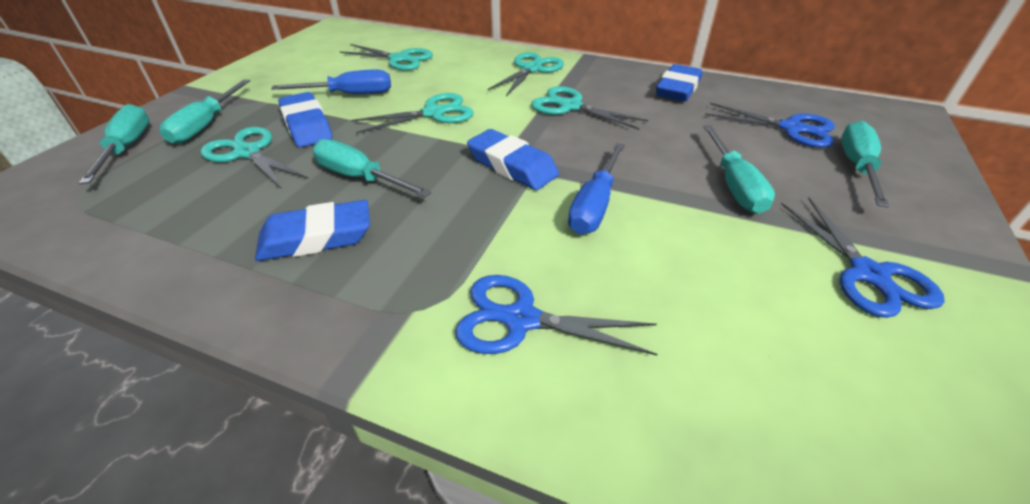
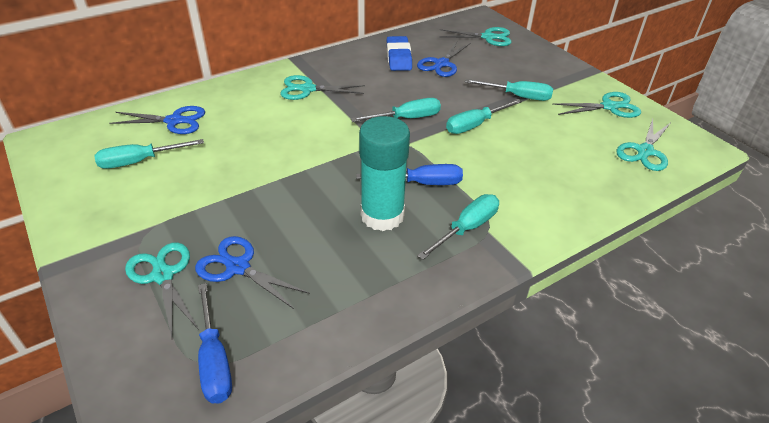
blue eraser: [255,200,370,261] [278,92,333,147] [467,129,559,190] [656,64,702,101] = 4 -> [387,36,412,71] = 1
turquoise glue stick: none = 0 -> [359,116,410,231] = 1

